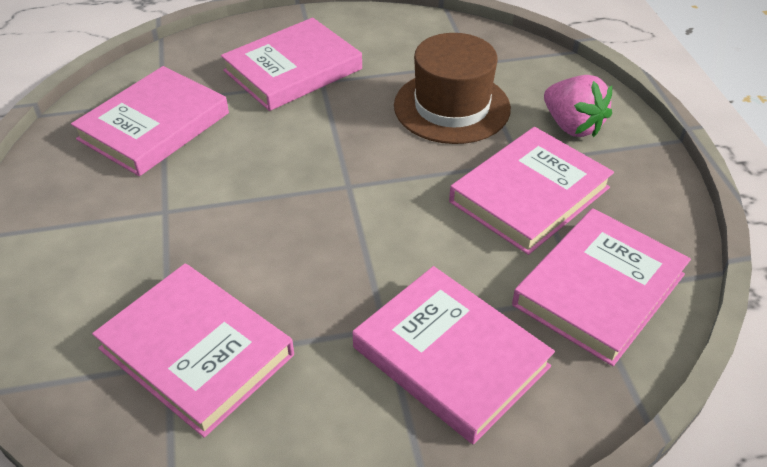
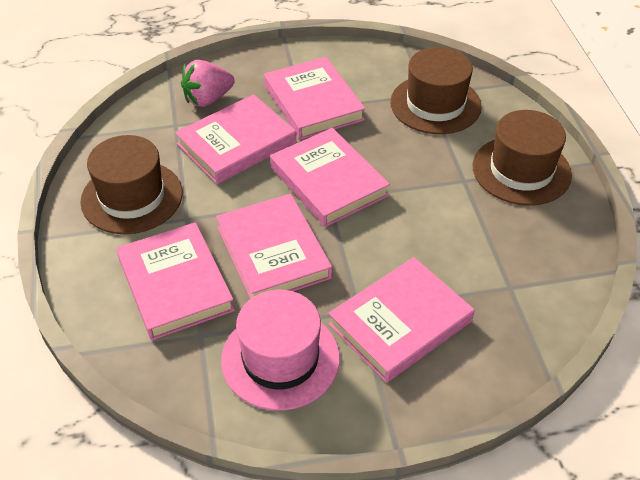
brown hat: [394,33,511,144] = 1 -> [80,135,183,234] [390,47,482,134] [472,110,572,206] = 3
pink hat: none = 0 -> [221,290,340,411] = 1

